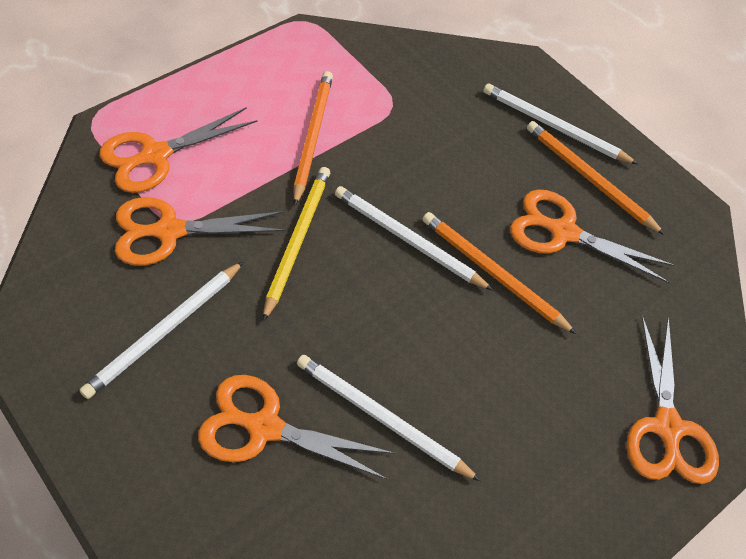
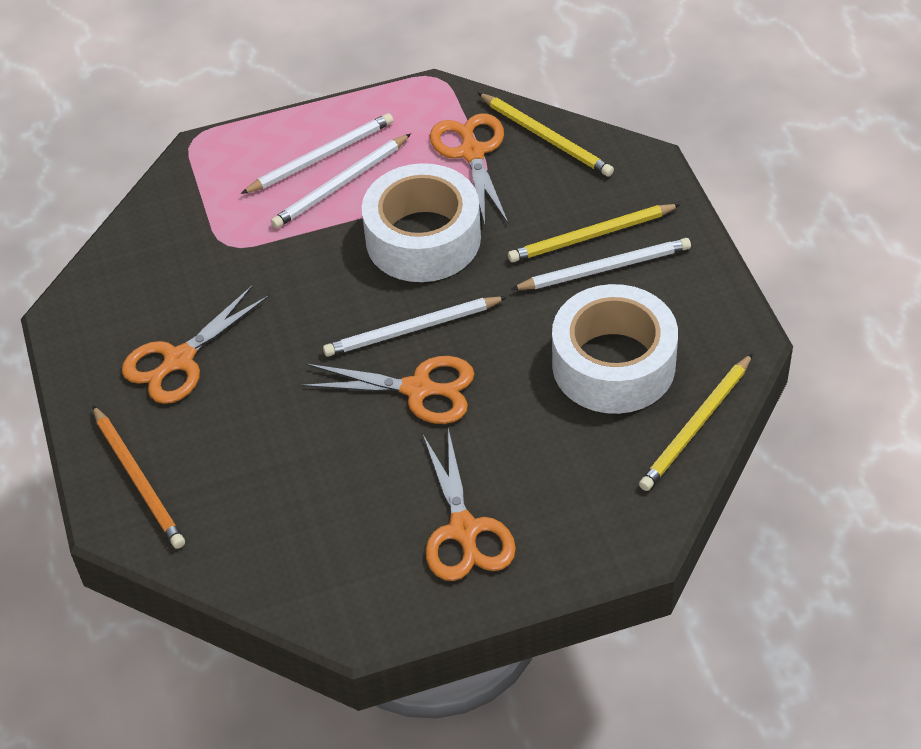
orange pencil: [294,71,333,206] [422,212,577,334] [527,121,665,235] = 3 -> [92,405,185,549] = 1
orange scissors: [100,107,257,193] [115,197,286,266] [198,375,395,479] [510,189,675,283] [626,315,719,484] = 5 -> [122,285,270,404] [301,356,475,424] [423,428,516,581] [430,113,508,225] = 4
white tape: none = 0 -> [362,163,481,282] [552,284,678,414] = 2
yellow pencil: [263,167,330,322] = 1 -> [478,93,614,177] [508,204,681,262] [639,353,753,491] = 3

